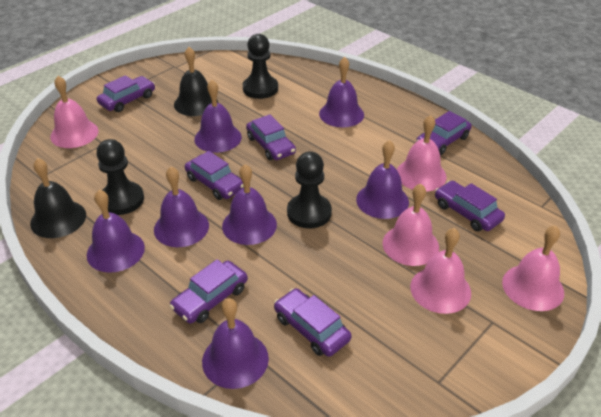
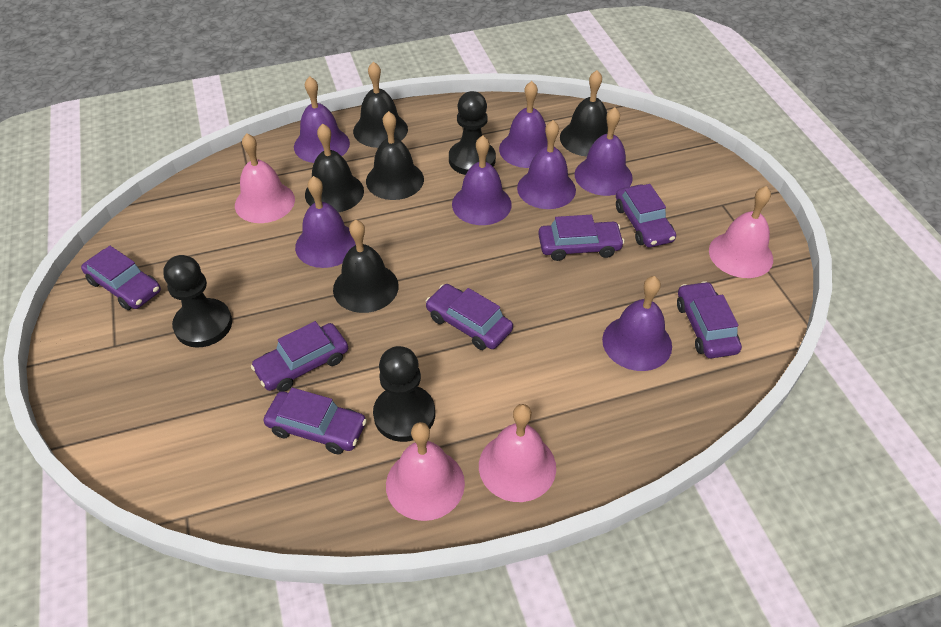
black bell: [30,158,86,238] [174,47,218,116] = 2 -> [305,124,364,212] [333,220,399,313] [353,62,408,148] [366,111,424,200] [560,70,608,156] = 5
pink bell: [50,76,98,148] [382,184,439,266] [397,115,447,191] [410,228,471,314] [502,225,564,311] = 5 -> [235,133,295,223] [386,422,465,521] [479,404,556,502] [709,186,773,278] = 4

